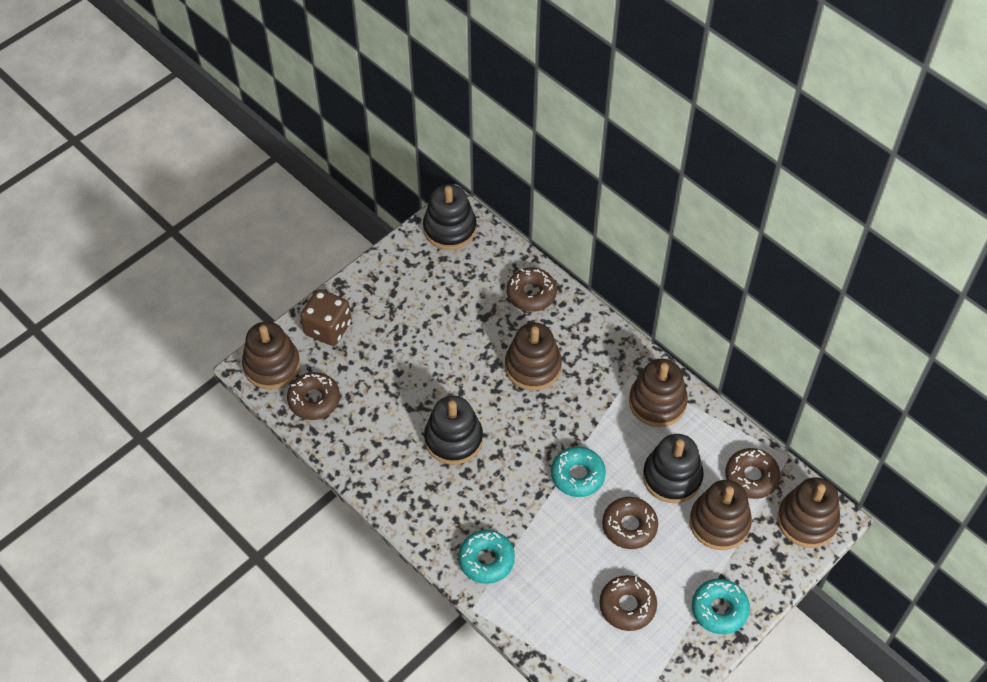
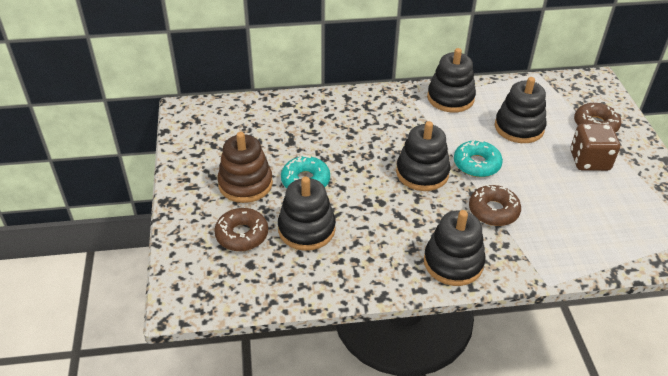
black stacking toy: [423,184,477,250] [424,395,483,464] [643,434,704,503] = 3 -> [278,177,336,251] [396,121,450,191] [424,210,486,286] [427,48,476,113] [495,77,547,143] = 5
brown donut: [287,372,340,420] [507,268,557,312] [599,575,657,631] [602,497,658,549] [725,448,781,499] = 5 -> [214,208,268,251] [469,184,521,226] [574,103,621,133] = 3
brown stacking toy: [242,322,300,389] [505,323,562,390] [629,359,688,427] [689,480,752,550] [777,477,840,548] = 5 -> [218,132,273,203] = 1
turquoise donut: [458,530,515,584] [551,447,606,497] [692,579,750,634] = 3 -> [281,155,330,188] [454,140,503,177] = 2

